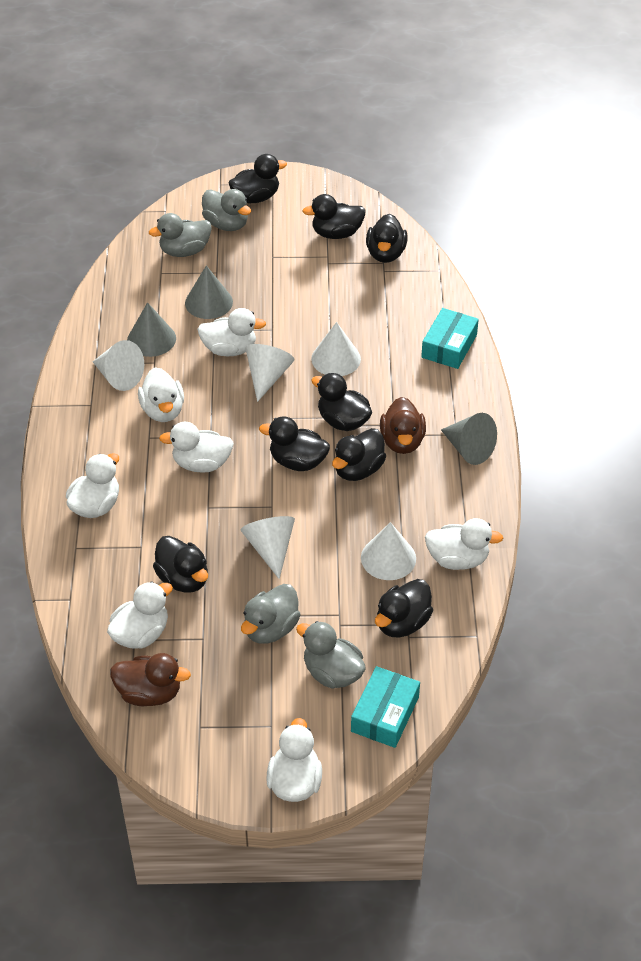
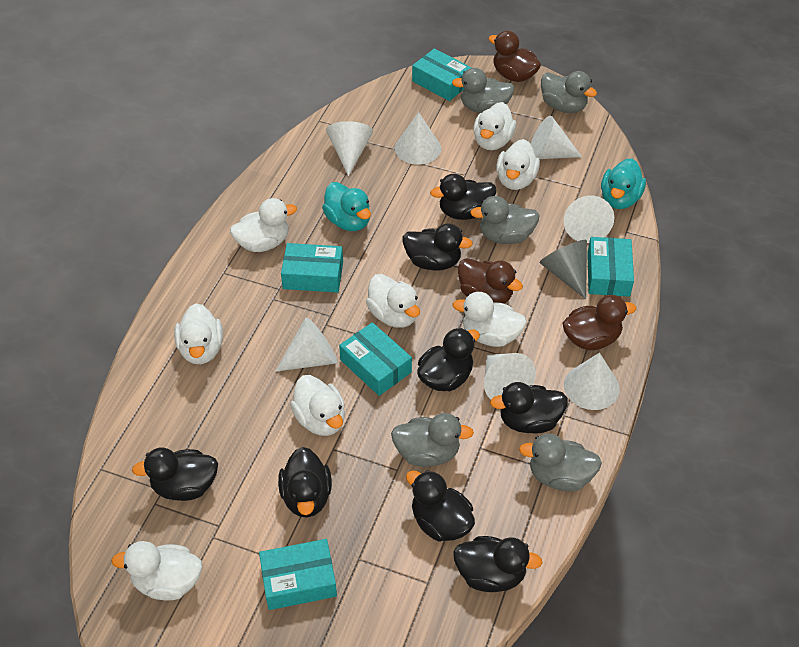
brown duck: [110,653,191,706] [380,397,426,454] = 2 -> [458,258,523,304] [488,31,541,82] [563,295,636,350] = 3
grey cone: [127,302,176,357] [185,265,233,319] [441,413,497,465] = 3 -> [539,240,587,299] = 1
grey duck: [149,213,212,257] [202,189,251,231] [241,584,301,644] [296,621,366,688] = 4 -> [391,413,474,467] [452,68,515,113] [470,196,540,244] [519,434,602,492] [541,71,597,113] = 5
turquoise box: [351,666,420,748] [421,308,479,369] = 2 -> [259,539,337,610] [281,243,343,293] [339,322,412,396] [412,48,472,101] [587,237,634,297] = 5
turquoise duck: none = 0 -> [322,182,371,231] [601,158,646,209] = 2
white cone: [93,340,144,391] [240,516,295,579] [245,344,295,402] [311,322,361,376] [361,522,416,580] = 5 -> [275,318,337,372] [326,121,373,176] [395,112,441,165] [484,353,536,399] [531,116,582,159] [564,196,614,243] [564,353,620,410] = 7
white duck: [66,453,119,518] [107,581,173,649] [138,367,184,422] [159,422,234,472] [197,308,266,356] [266,718,322,802] [425,518,503,570] = 7 -> [111,541,202,600] [174,303,223,364] [230,198,297,252] [290,375,345,436] [366,274,420,328] [453,292,527,347] [473,102,516,150] [496,139,540,190] = 8

